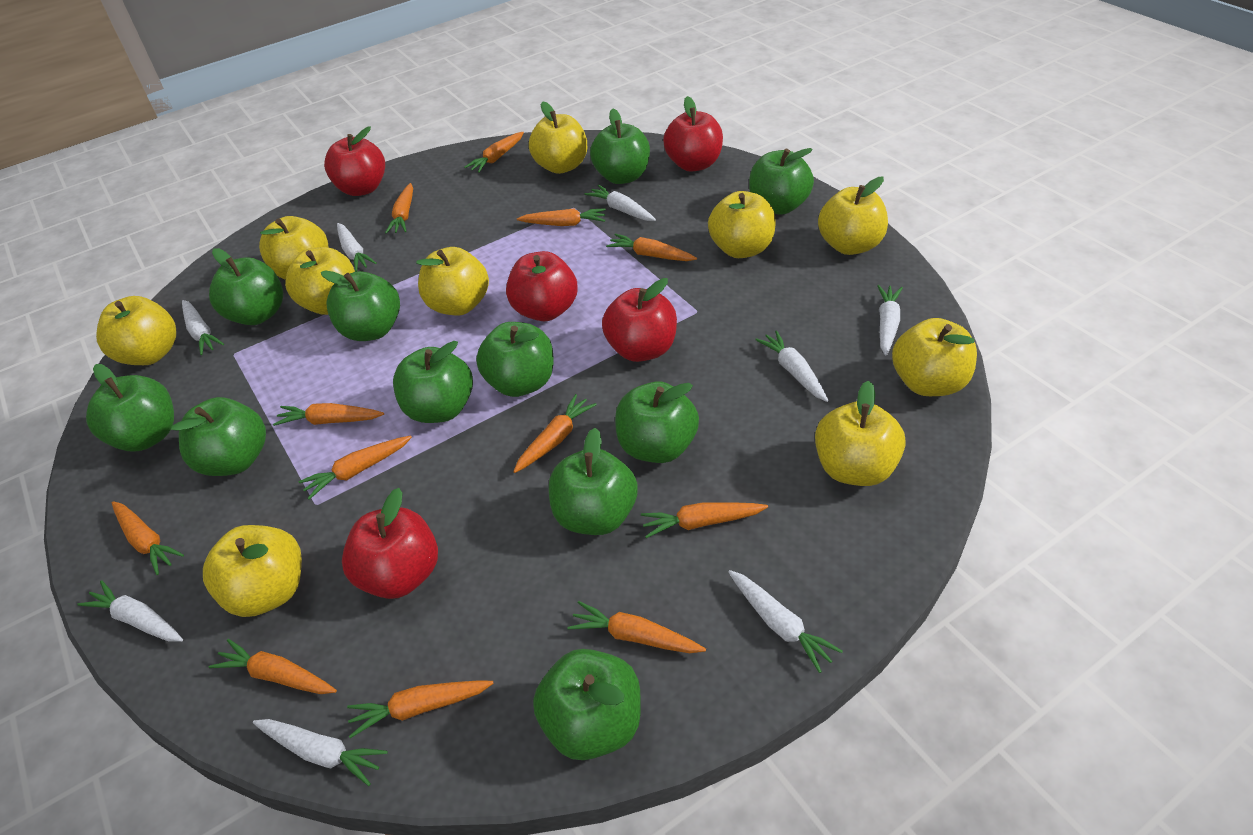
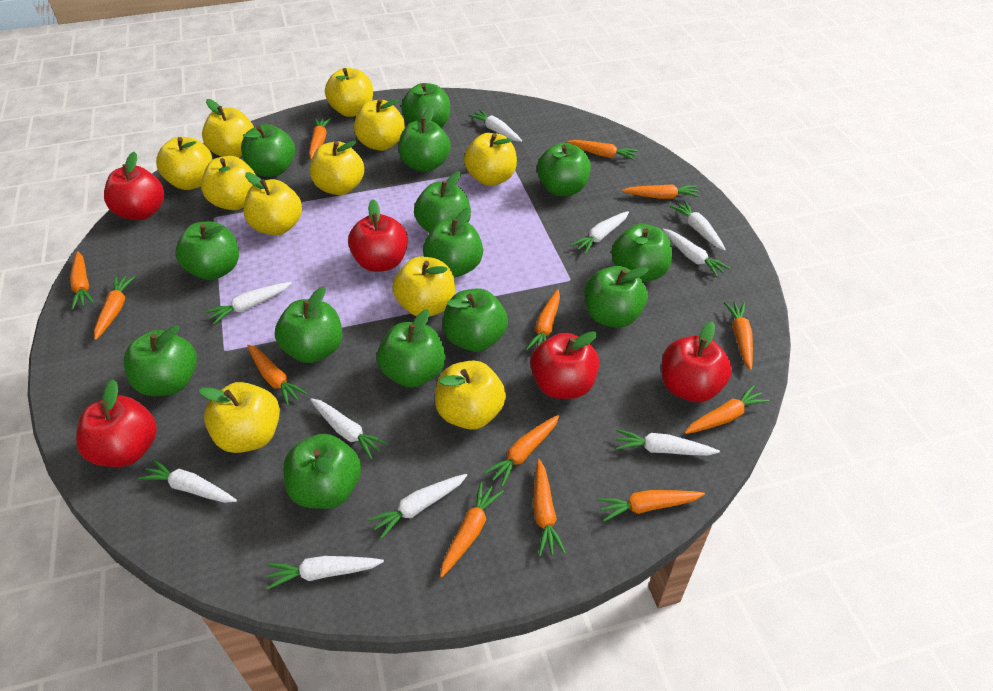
green apple: [86,364,174,451] [171,397,266,476] [209,248,283,325] [321,270,400,341] [393,341,473,423] [476,322,554,397] [533,649,641,760] [549,428,638,535] [590,109,650,184] [615,382,699,463] [749,148,814,215] = 11 -> [124,325,197,396] [175,222,239,280] [241,124,295,177] [275,287,342,363] [283,434,361,509] [377,309,446,388] [398,107,451,172] [401,83,450,128] [414,171,471,233] [423,208,483,277] [443,288,508,352] [537,143,591,196] [584,266,649,328] [611,224,672,282] = 14
orange carrot: [111,501,184,575] [209,639,337,694] [273,403,384,426] [298,435,412,500] [347,681,494,738] [385,183,413,234] [464,132,524,173] [513,394,597,473] [517,208,606,226] [567,601,706,653] [606,234,697,261] [641,502,768,538] = 12 -> [70,251,94,309] [94,276,136,340] [247,344,308,406] [309,118,331,159] [440,481,504,577] [483,415,559,487] [526,289,560,351] [533,459,566,557] [566,140,638,160] [597,490,705,522] [622,184,700,199] [685,385,770,434] [724,302,753,370] = 13
white carrot: [77,580,183,642] [182,300,224,355] [253,719,388,786] [337,223,377,272] [585,185,656,221] [728,570,843,673] [755,330,829,402] [877,285,903,356] = 8 -> [138,459,237,503] [205,282,291,325] [266,556,384,590] [310,398,388,459] [368,474,467,539] [468,109,522,142] [571,211,629,254] [615,429,720,456] [662,229,730,277] [670,201,726,251] = 10
yellow apple: [96,296,176,365] [203,525,302,617] [259,216,328,280] [285,247,355,315] [416,247,489,315] [529,101,587,174] [708,191,776,258] [815,380,906,486] [818,177,888,255] [892,318,977,396] = 10 -> [156,137,213,190] [199,382,280,453] [201,156,256,210] [202,99,254,158] [243,172,302,235] [310,141,365,195] [325,68,373,117] [354,99,405,151] [392,257,455,317] [435,361,506,430] [464,133,517,186] = 11

